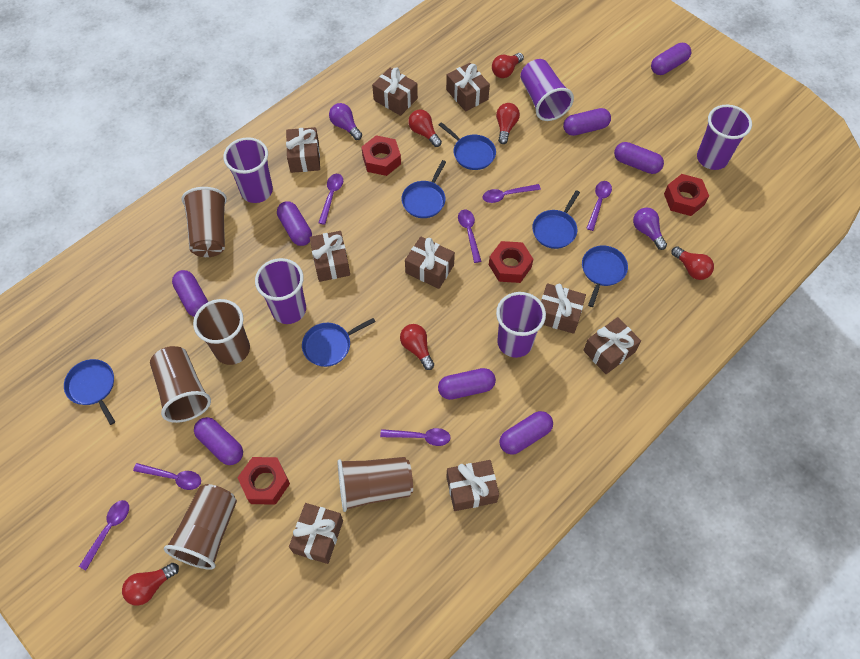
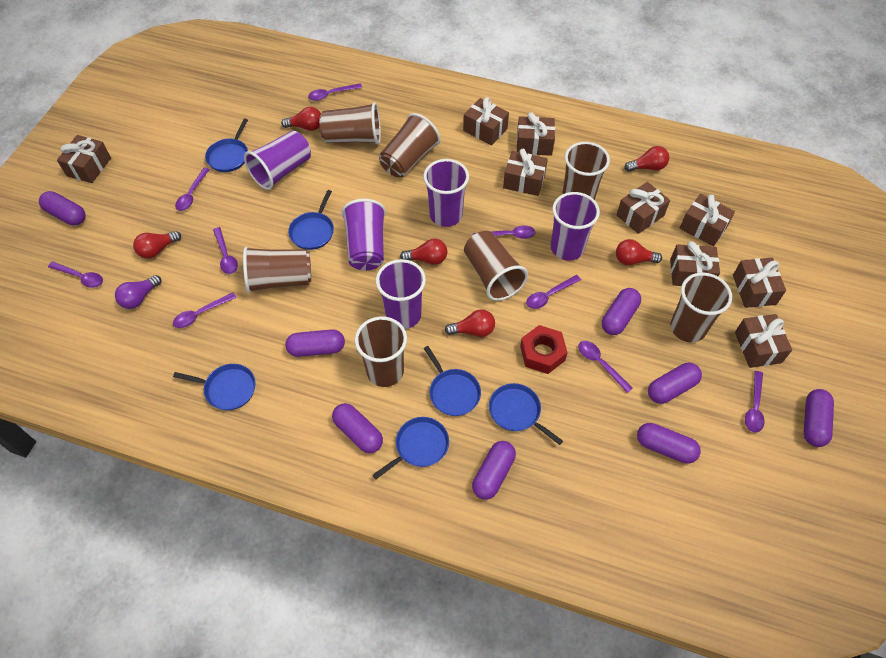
brown cup: [150,346,211,423] [164,484,237,570] [182,187,227,257] [193,299,250,365] [337,457,413,512] = 5 -> [243,246,311,293] [319,102,381,145] [355,316,407,387] [379,113,441,178] [464,231,528,301] [562,142,610,200] [671,272,732,343] = 7
purple light bulb: [329,103,362,140] [633,208,667,250] = 2 -> [115,275,161,309] = 1
purple spoon: [79,500,129,570] [133,463,201,490] [318,174,343,225] [380,428,450,446] [458,210,481,263] [482,184,541,203] [586,181,612,231] = 7 -> [48,261,103,288] [173,292,237,328] [175,168,210,211] [213,227,238,274] [308,83,362,101] [473,225,535,239] [526,275,581,309] [578,341,633,393] [745,371,765,433] = 9
red nut: [237,457,290,505] [361,135,401,176] [489,241,533,283] [664,174,709,216] = 4 -> [520,325,568,374] = 1

